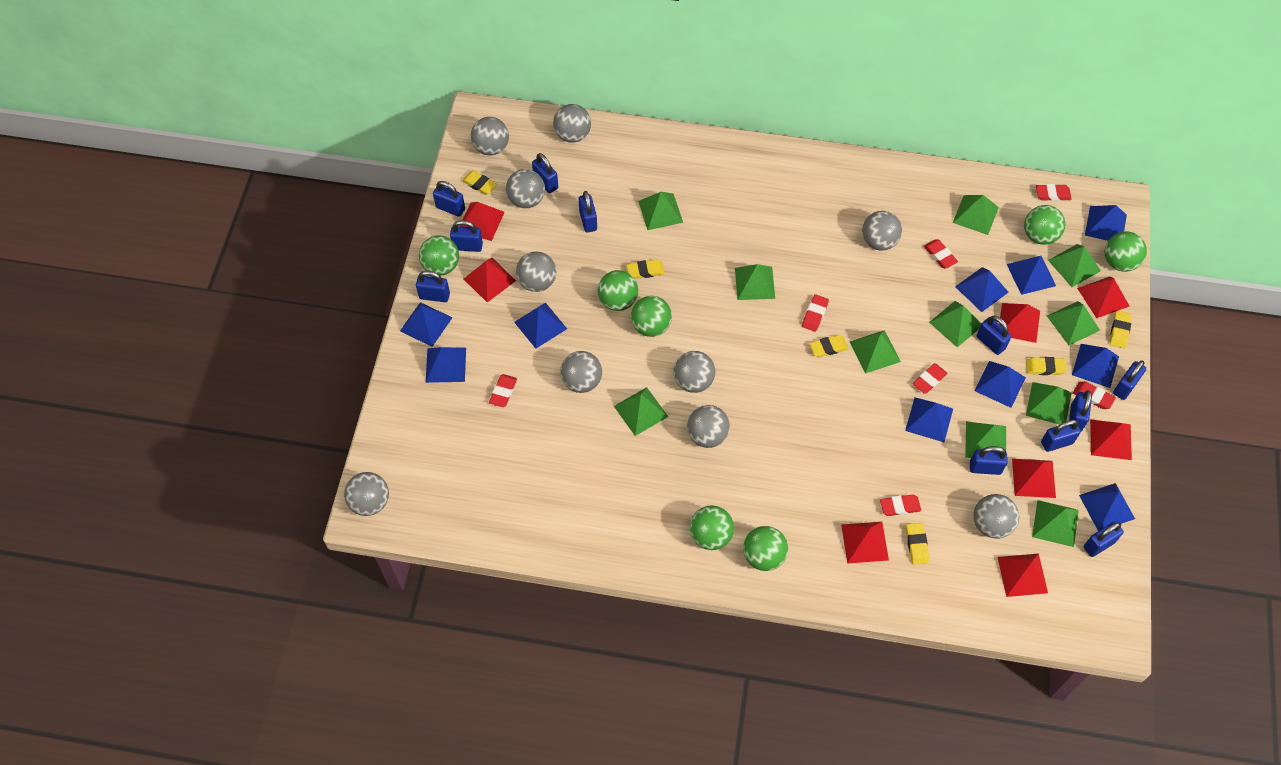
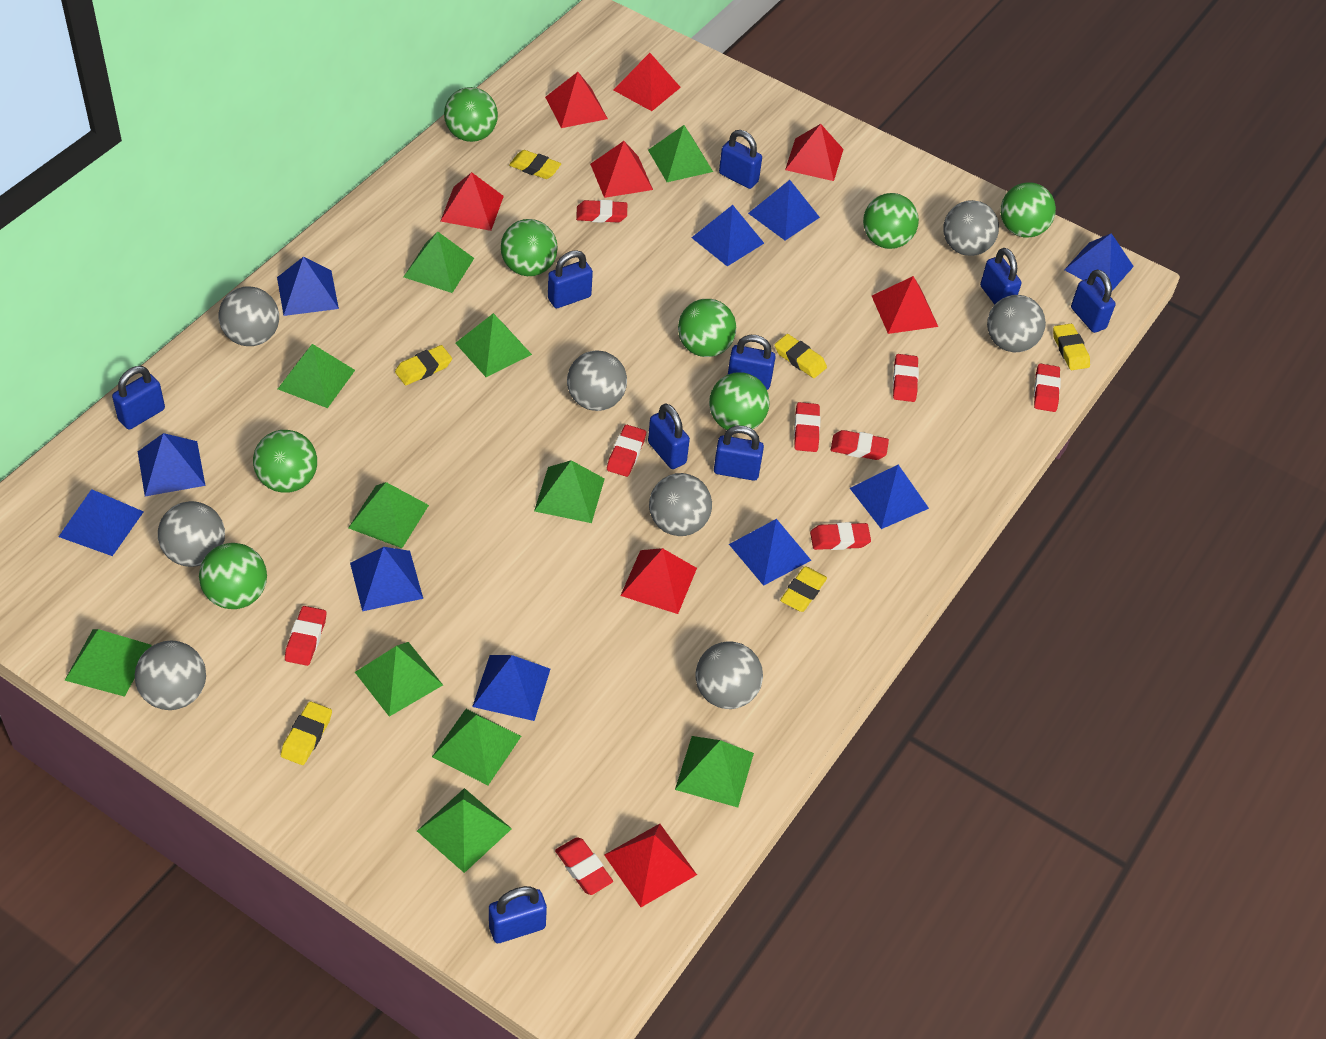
blue padlock: [416,271,450,302] [433,181,465,217] [450,220,483,252] [532,153,558,193] [579,191,597,233] [970,446,1008,475] [977,316,1012,355] [1041,420,1081,452] [1069,390,1092,432] [1084,522,1124,557] [1113,360,1146,400] = 11 -> [112,366,165,430] [489,886,547,943] [548,250,593,308] [648,403,690,469] [714,426,764,481] [719,130,762,189] [728,335,776,390] [980,248,1021,305] [1071,270,1115,333] = 9
green ball: [419,235,459,276] [598,270,638,311] [631,296,672,337] [690,505,734,550] [743,526,788,571] [1024,205,1065,245] [1105,231,1147,272] = 7 -> [199,543,267,609] [253,430,317,493] [444,87,498,142] [501,219,558,276] [678,299,736,357] [709,372,770,430] [863,193,919,249] [1000,183,1056,238] = 8
grey ball: [344,472,389,516] [471,117,509,155] [506,169,545,208] [516,251,556,292] [553,104,591,143] [560,351,602,393] [674,351,716,393] [687,405,730,448] [862,211,902,251] [974,494,1019,538] = 10 -> [135,641,206,710] [158,501,225,567] [218,287,279,346] [567,351,627,411] [649,473,712,536] [695,641,763,709] [944,200,999,256] [987,295,1046,352] = 8
red eraser: [489,374,517,407] [802,295,829,332] [880,495,921,516] [913,364,947,394] [924,239,958,268] [1036,184,1072,201] [1073,381,1116,409] = 7 -> [285,606,326,666] [555,837,613,895] [576,200,627,223] [607,425,646,477] [794,402,820,452] [810,522,871,550] [831,430,889,460] [893,354,919,402] [1034,363,1061,412] = 9

